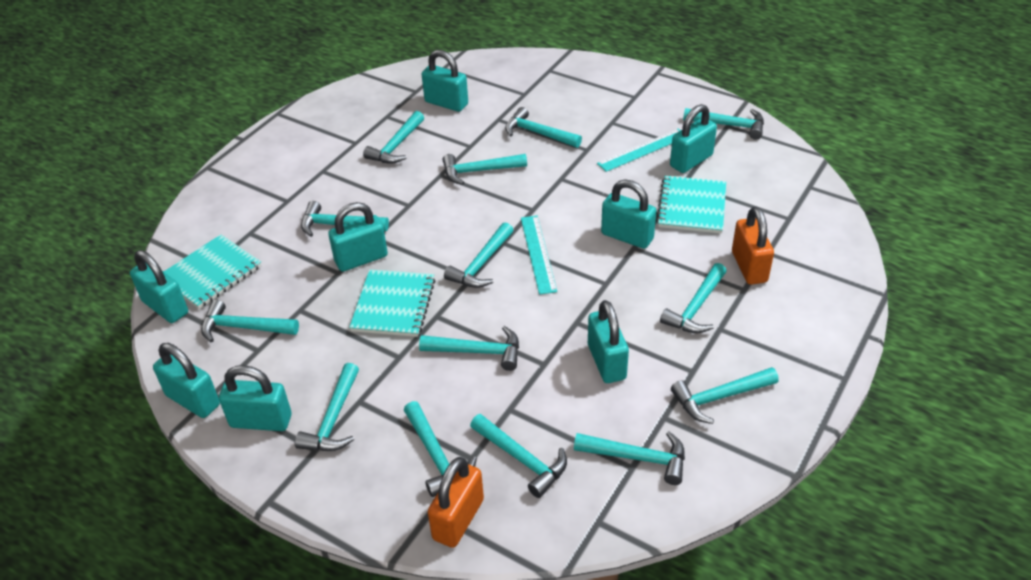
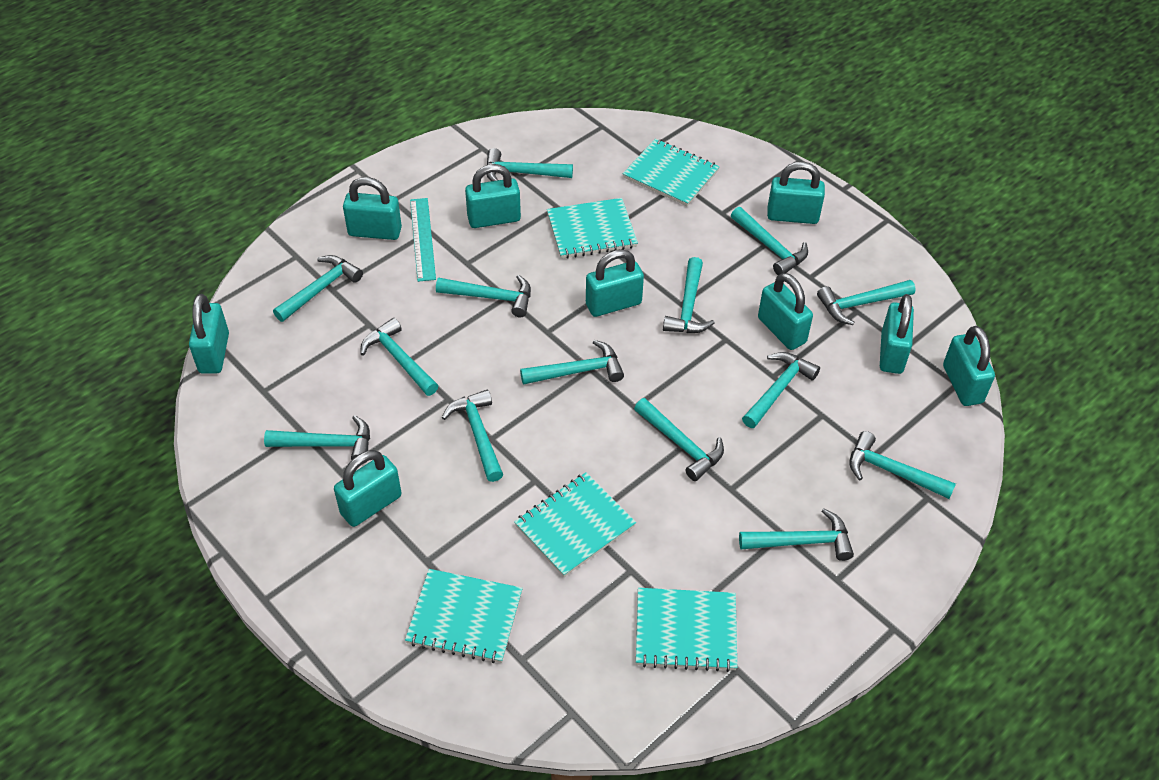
orange padlock: [428,457,484,548] [732,206,774,285] = 2 -> none = 0
turquoise notebook: [164,235,262,309] [349,269,435,337] [656,176,726,234] = 3 -> [405,569,523,663] [514,472,636,577] [547,198,638,259] [623,138,719,206] [636,588,737,672] = 5
turquoise padlock: [130,250,188,323] [153,343,220,418] [219,365,292,431] [328,202,388,272] [422,50,468,112] [588,300,629,383] [601,180,657,249] [670,104,717,173] = 8 -> [189,294,229,374] [334,450,401,527] [343,177,402,240] [465,164,521,228] [586,249,644,317] [758,273,813,350] [767,161,825,224] [880,294,914,374] [943,326,995,406] = 9
turquoise ruler: [521,216,557,295] [597,129,681,172] = 2 -> [410,198,436,282] = 1

